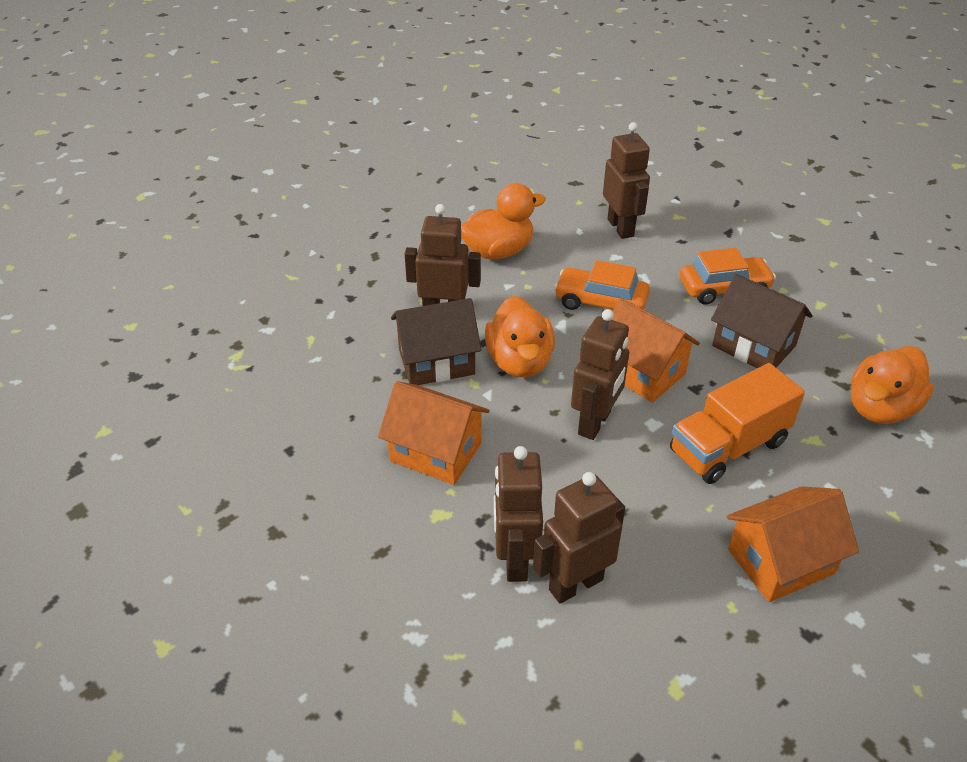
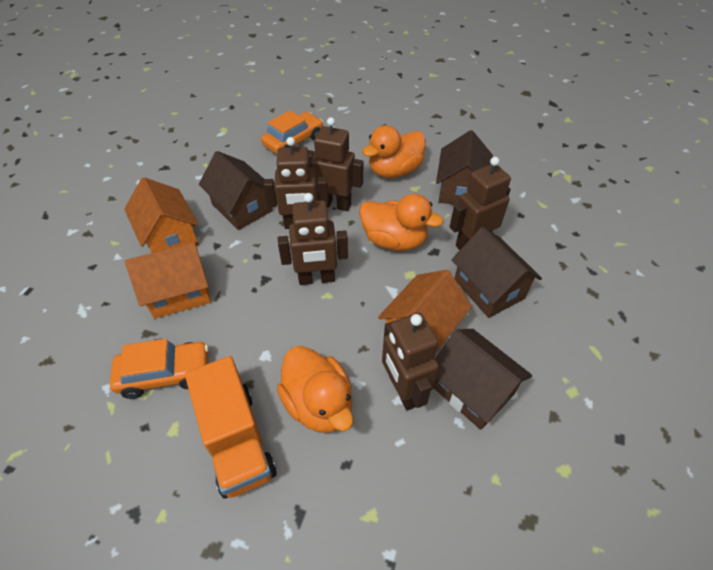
brown house: [391,298,481,385] [711,274,813,368] = 2 -> [199,151,273,230] [433,329,532,430] [436,130,493,205] [452,227,542,318] = 4

